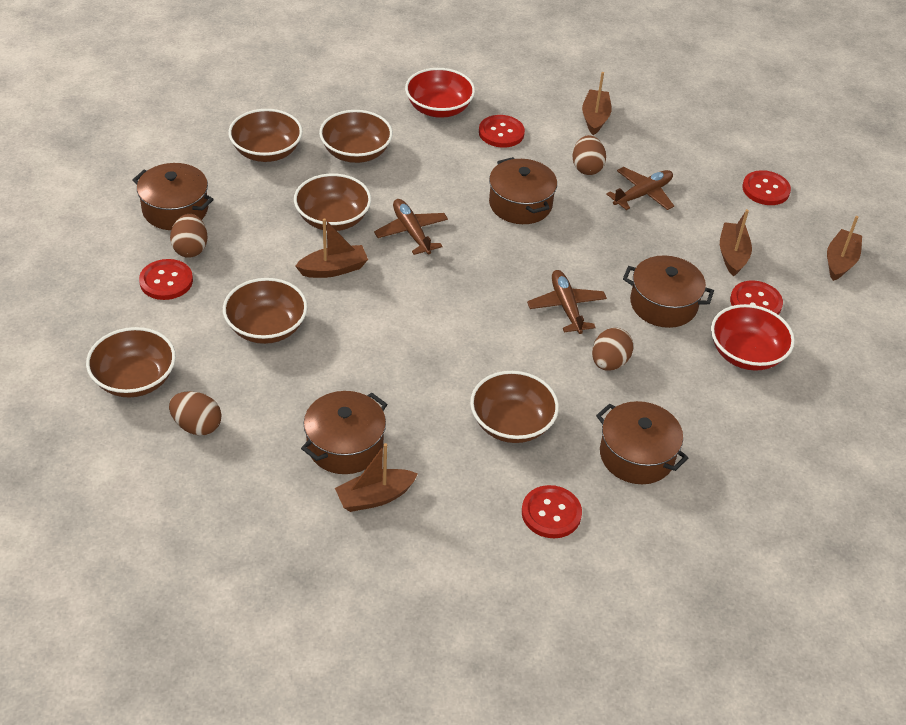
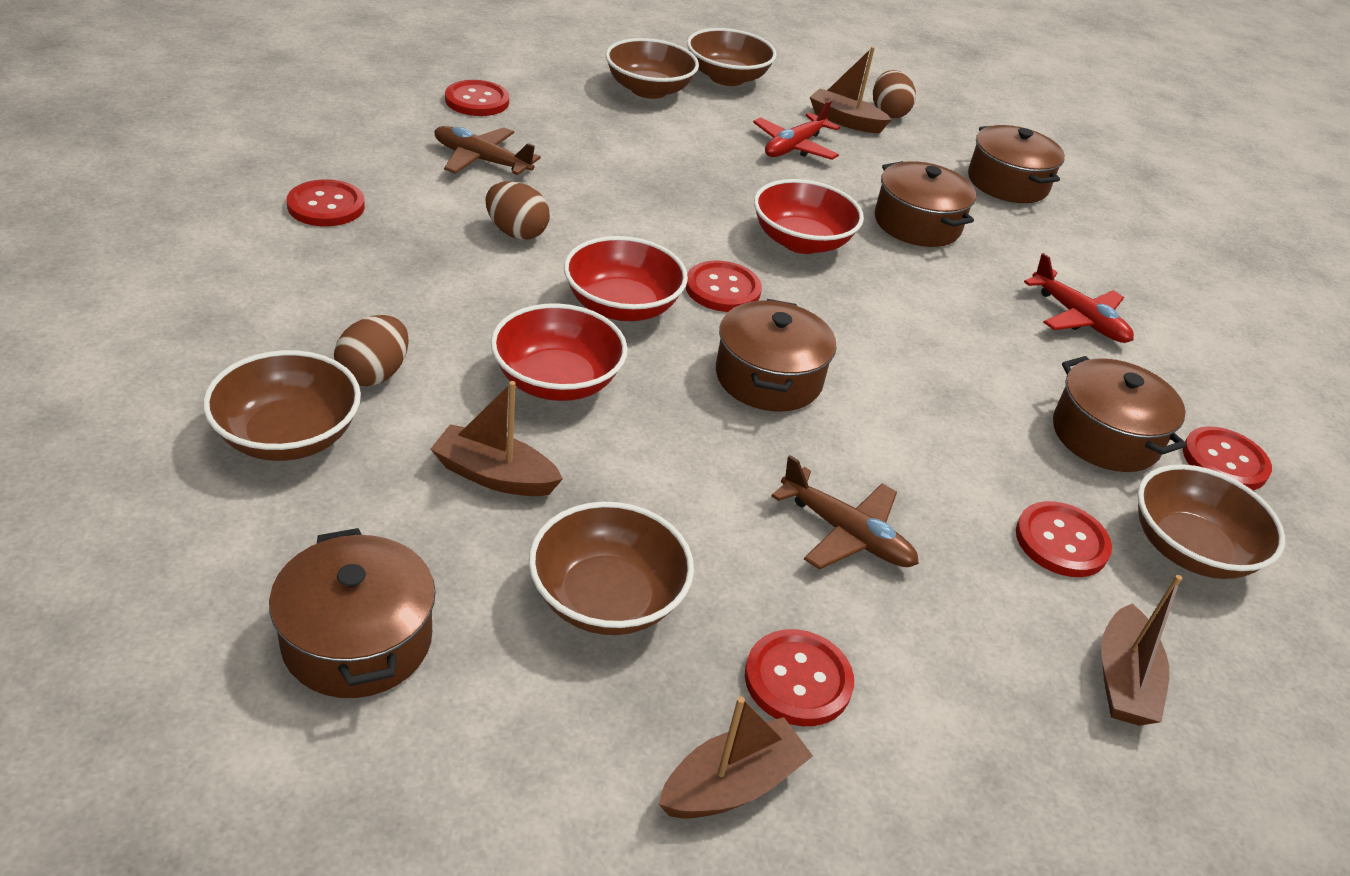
brown boat: [295,218,368,278] [335,443,418,512] [582,72,612,135] [720,209,752,277] [827,216,862,281] = 5 -> [431,381,563,496] [659,696,813,819] [810,47,892,133] [1101,575,1182,726] = 4
brown bowl: [86,327,176,398] [223,278,308,344] [228,109,303,162] [294,173,371,231] [319,110,393,163] [470,371,559,443] = 6 -> [203,350,361,461] [529,502,694,635] [605,38,699,99] [687,28,777,86] [1137,464,1285,579] = 5
brown egg: [169,391,221,436] [170,214,208,258] [572,135,606,175] [592,328,634,371] = 4 -> [334,315,409,386] [486,181,550,240] [873,70,916,118] = 3
brown plane: [374,199,448,255] [527,270,607,334] [606,167,674,210] = 3 -> [434,126,541,175] [771,455,919,569] = 2
red bowl: [405,68,475,118] [711,304,795,371] = 2 -> [491,303,628,401] [564,236,688,321] [754,179,864,254] = 3
red button: [139,259,193,300] [479,115,525,148] [522,485,582,538] [730,281,783,315] [742,170,791,205] = 5 -> [287,179,365,226] [445,80,509,116] [686,260,762,312] [745,629,854,726] [1016,501,1112,577] [1183,426,1272,490] = 6
red plane: none = 0 -> [753,100,840,160] [1024,253,1134,343] = 2

